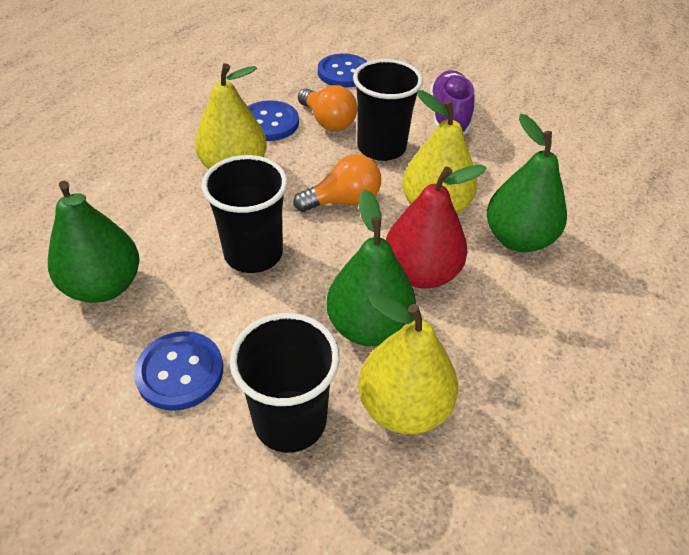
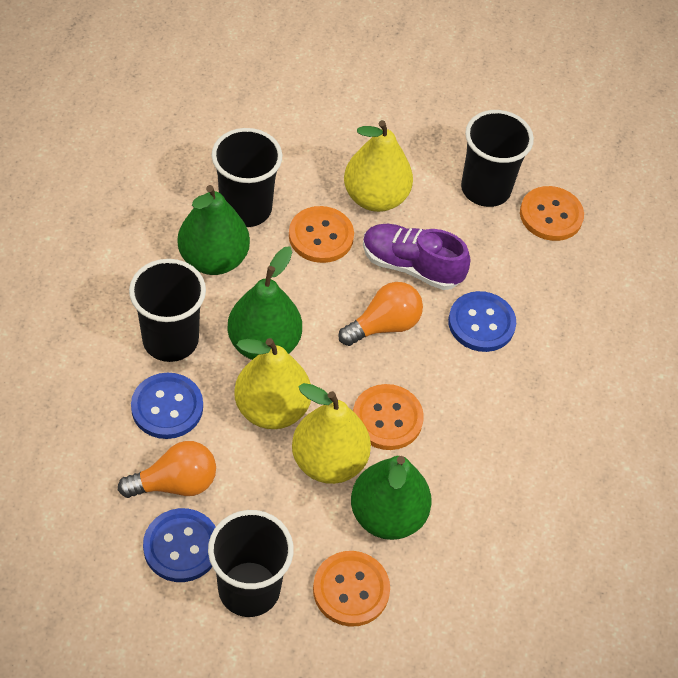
black cup: [201,155,288,273] [230,313,340,453] [353,59,423,161] = 3 -> [129,259,206,362] [208,510,294,617] [212,128,282,227] [461,110,534,207] = 4
orange button: none = 0 -> [289,206,354,263] [313,551,390,627] [353,384,424,450] [520,186,584,241] = 4
red pear: [386,165,486,289] = 1 -> none = 0

